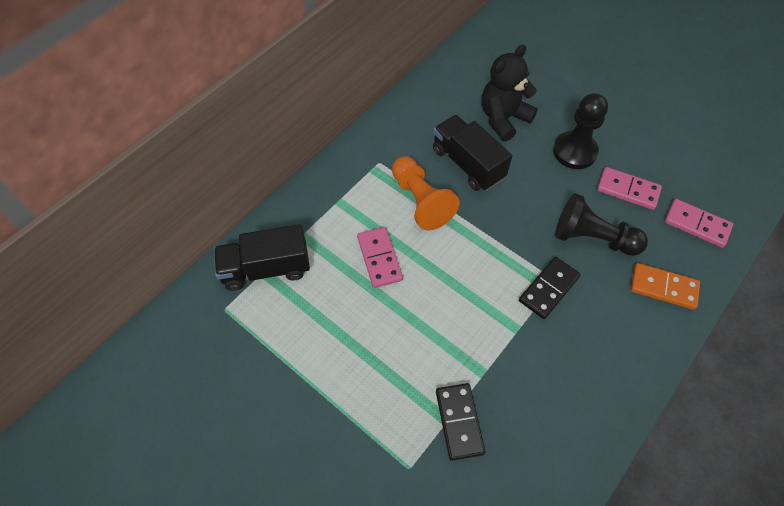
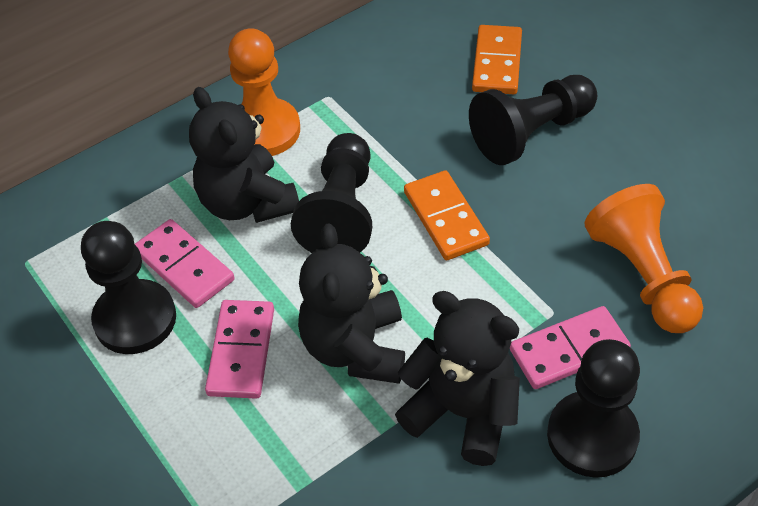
black domino: [436,383,485,461] [519,257,581,319] = 2 -> none = 0
black pawn: [553,93,608,169] [555,193,648,256] = 2 -> [81,221,176,354] [291,133,372,253] [469,75,597,165] [547,339,640,478] = 4
black teddy bear: [482,44,538,141] = 1 -> [189,87,299,223] [298,224,405,384] [395,291,520,466] = 3
black truck: [214,224,310,291] [433,115,512,191] = 2 -> none = 0
orange domino: [630,263,700,310] = 1 -> [404,170,490,260] [472,25,522,94] = 2
orange pawn: [392,156,460,231] = 1 -> [228,28,300,156] [585,184,703,333] = 2

